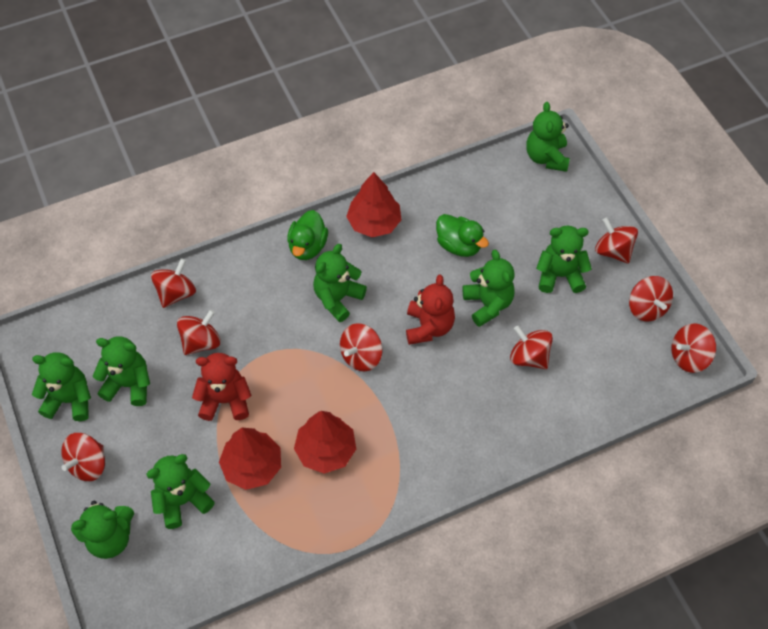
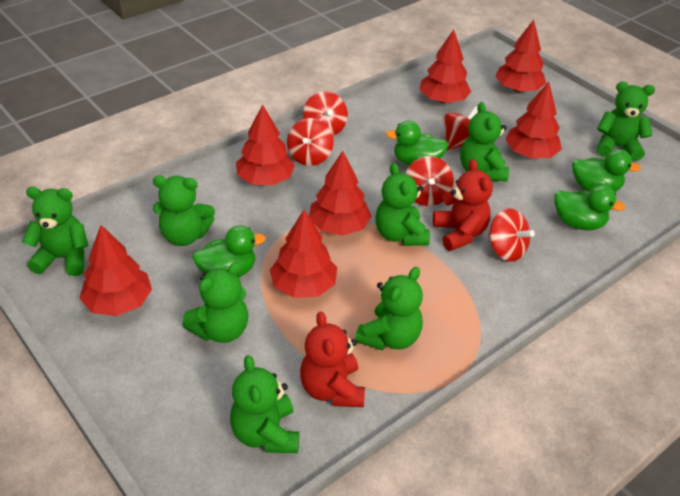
green duck: [287,210,328,260] [436,214,489,257] = 2 -> [192,225,266,278] [386,121,448,166] [554,185,625,230] [572,149,641,192] = 4
red spinning top: [61,433,105,481] [151,259,196,308] [177,309,221,355] [340,323,382,372] [510,326,553,369] [595,217,638,263] [629,276,673,321] [672,323,716,373] = 8 -> [287,118,334,166] [303,91,348,136] [405,156,454,206] [443,106,478,150] [488,208,535,262] = 5
red tree: [219,428,281,490] [294,411,356,474] [346,172,402,237] = 3 -> [79,225,152,316] [236,104,295,185] [270,209,337,298] [309,151,372,236] [419,30,471,103] [495,20,546,92] [505,82,562,159] = 7

